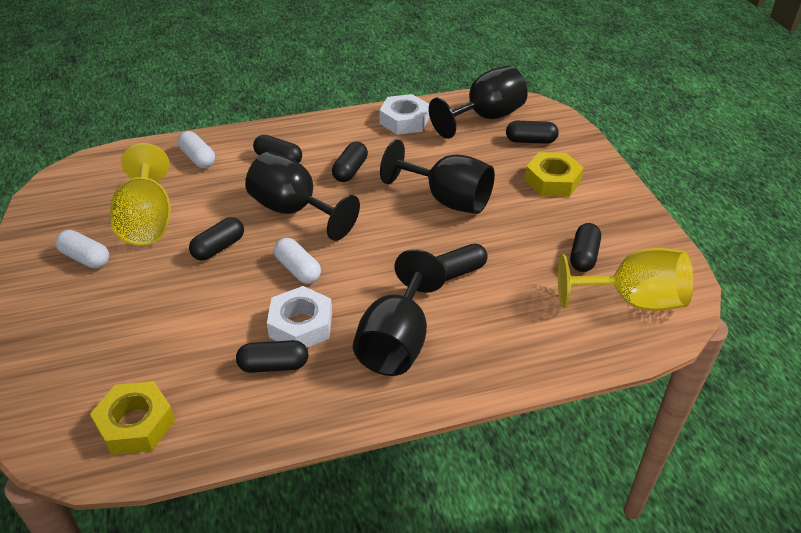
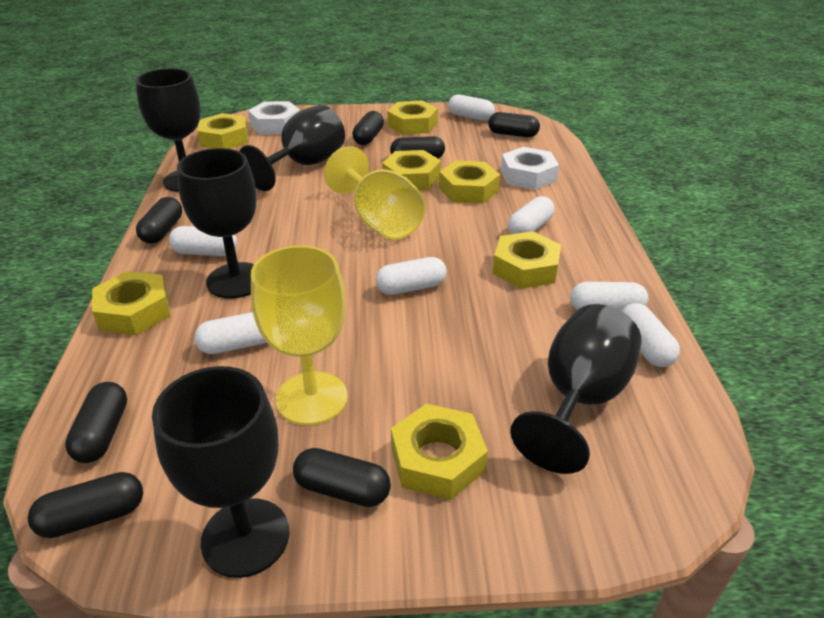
black goblet: [245,151,360,241] [353,249,446,376] [380,139,495,214] [429,66,528,139] = 4 -> [136,68,201,192] [152,366,289,578] [177,148,256,299] [239,105,345,191] [510,304,641,474] = 5
white capsule: [55,230,109,269] [178,131,215,168] [274,238,321,284] = 3 -> [169,226,237,256] [194,312,267,354] [376,257,447,295] [448,95,495,121] [508,196,555,234] [570,282,648,311] [622,303,680,367] = 7
yellow nut: [90,381,175,455] [525,152,584,197] = 2 -> [92,271,171,335] [198,113,248,149] [382,150,441,190] [387,100,438,135] [391,404,488,500] [439,160,500,204] [493,231,561,289] = 7

